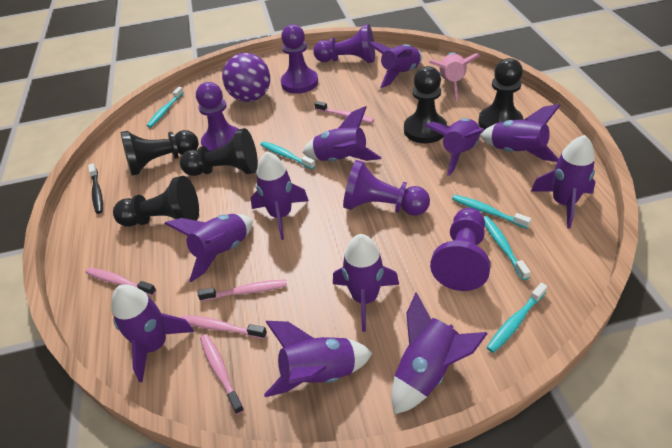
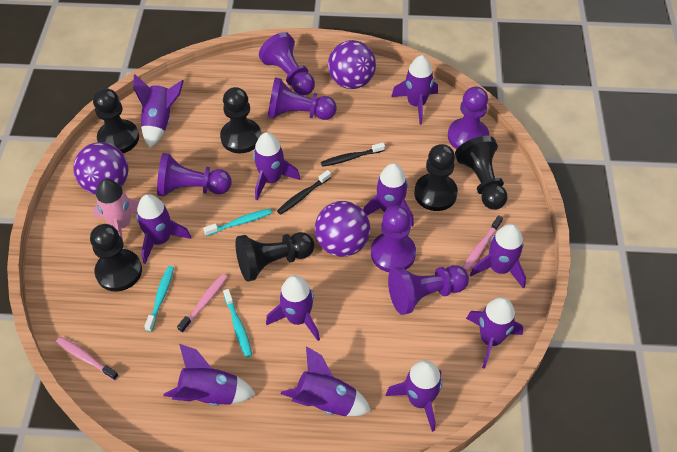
black pawn: [113,176,199,227] [120,130,199,176] [180,128,258,176] [404,66,447,143] [478,58,523,130] = 5 -> [90,224,142,292] [93,88,139,153] [220,87,261,153] [235,232,314,282] [414,144,458,211] [455,136,507,210] = 6
black toothbrush: [88,163,103,214] = 1 -> [277,170,331,215] [321,143,385,167] = 2
pink toothbrush: [85,267,156,296] [181,315,267,339] [198,280,287,301] [200,334,244,415] [314,101,374,123] = 5 -> [56,337,119,381] [177,274,227,333] [463,215,503,271] = 3
purple ball: [222,53,270,102] = 1 -> [73,142,128,194] [315,201,370,257] [328,40,376,89] = 3
purple pawn: [196,82,239,152] [281,24,318,94] [313,24,375,63] [343,160,430,216] [430,208,491,291] = 5 -> [157,153,232,197] [259,32,315,95] [268,77,337,120] [371,206,416,272] [388,265,469,315] [448,86,489,149] = 6
turquoise toothbrush: [147,87,184,128] [261,141,316,169] [452,195,531,229] [484,216,531,280] [486,283,547,353] = 5 -> [144,266,174,332] [203,209,272,236] [223,289,252,357] = 3

